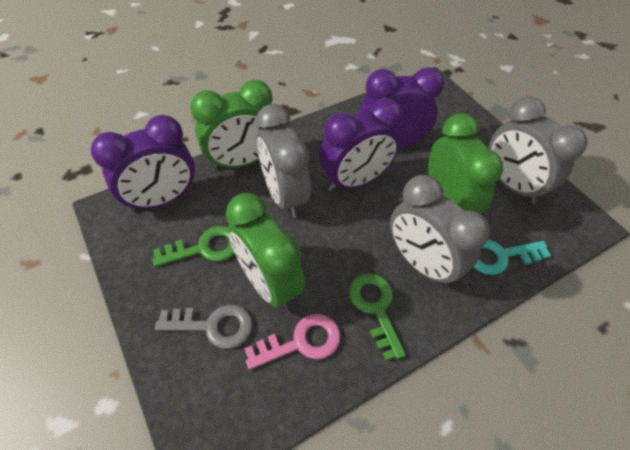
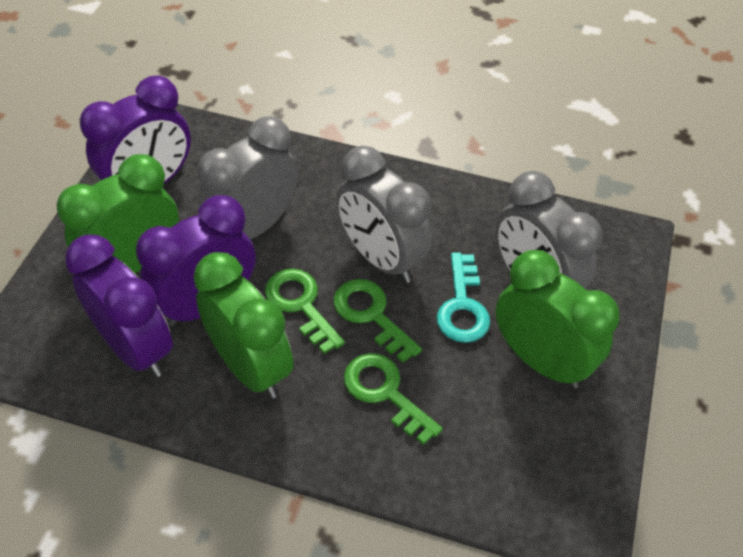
green key: [153,226,235,267] [349,273,406,361] = 2 -> [265,269,345,354] [333,279,422,363] [344,353,443,445] = 3
grey key: [155,305,252,349] = 1 -> none = 0
pink key: [244,314,341,370] = 1 -> none = 0

